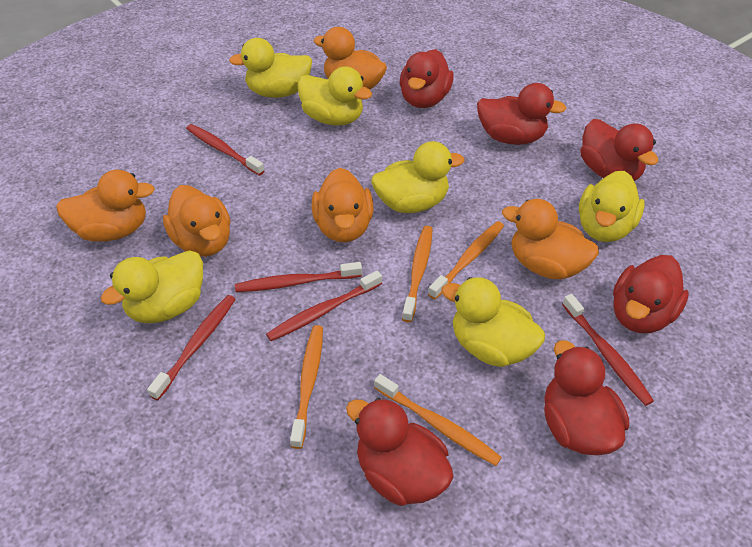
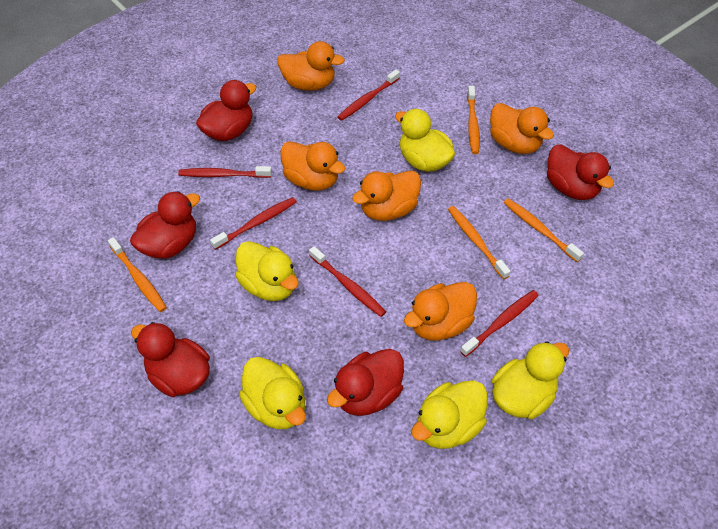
red duck: [346,397,454,506] [400,49,454,108] [477,83,567,145] [544,340,629,455] [580,119,659,181] [613,255,689,333] = 6 -> [130,191,200,259] [131,322,210,397] [196,80,257,141] [327,349,404,416] [547,145,614,200] = 5
yellow duck: [101,250,203,323] [229,38,312,98] [297,66,372,126] [371,141,464,213] [441,277,545,367] [579,171,645,242] = 6 -> [235,241,299,301] [239,357,306,429] [395,109,455,172] [411,380,488,449] [492,341,569,419] = 5

